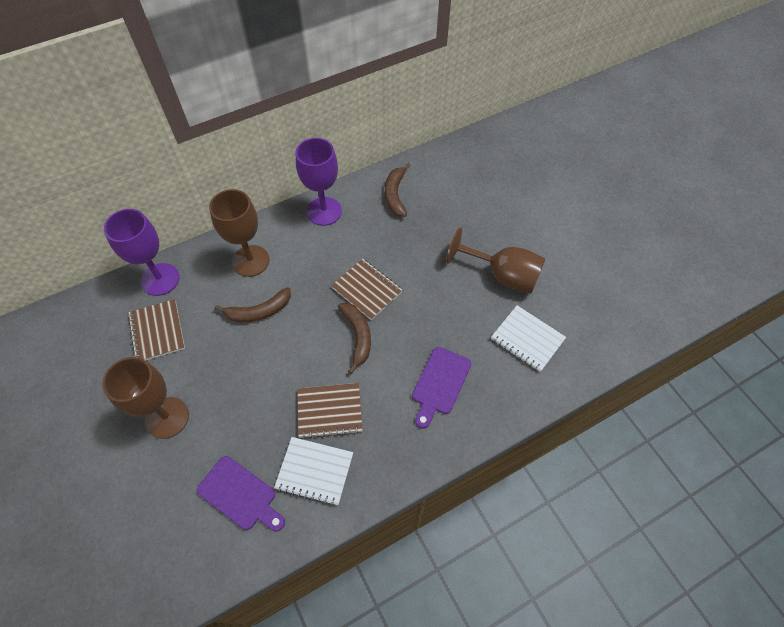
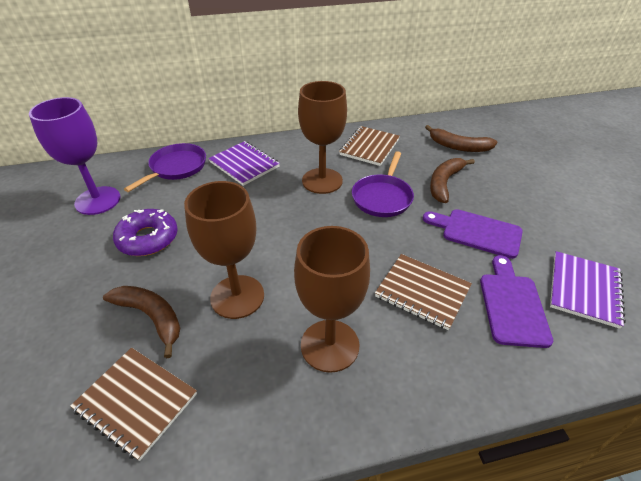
purple donut: none = 0 -> [113,209,178,256] = 1
purple goblet: [104,209,180,296] [296,138,342,226] = 2 -> [29,97,121,215] = 1
purple notebook: none = 0 -> [208,141,280,186] [550,251,626,329] = 2
purple pan: none = 0 -> [124,143,206,192] [352,151,414,217] = 2
white notebook: [274,437,353,506] [491,305,566,372] = 2 -> none = 0

